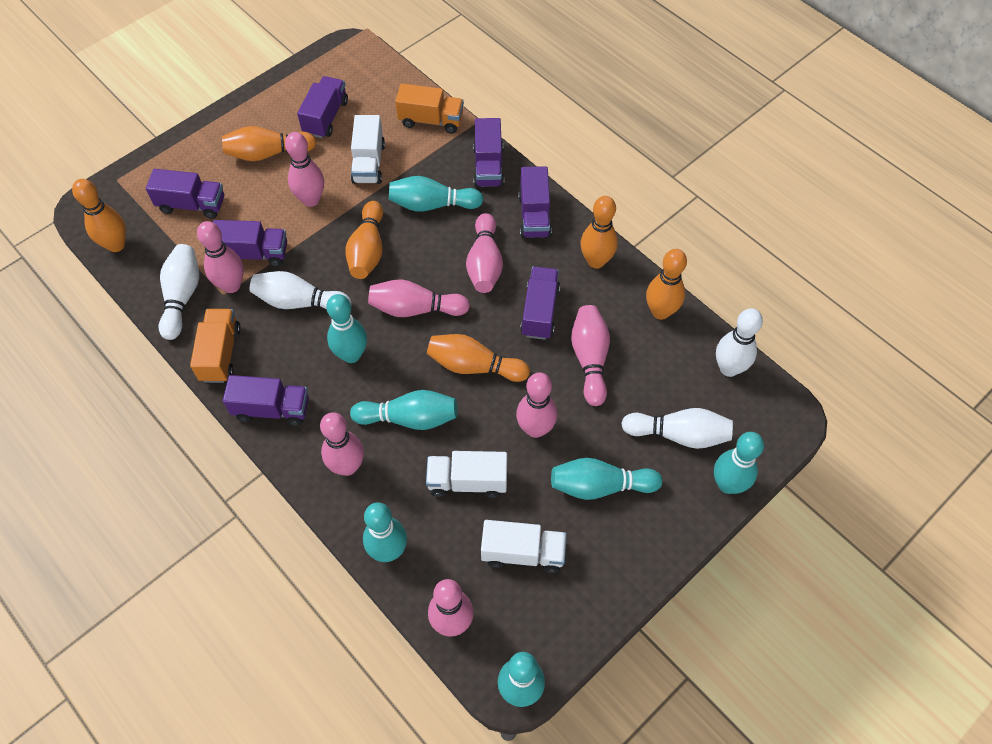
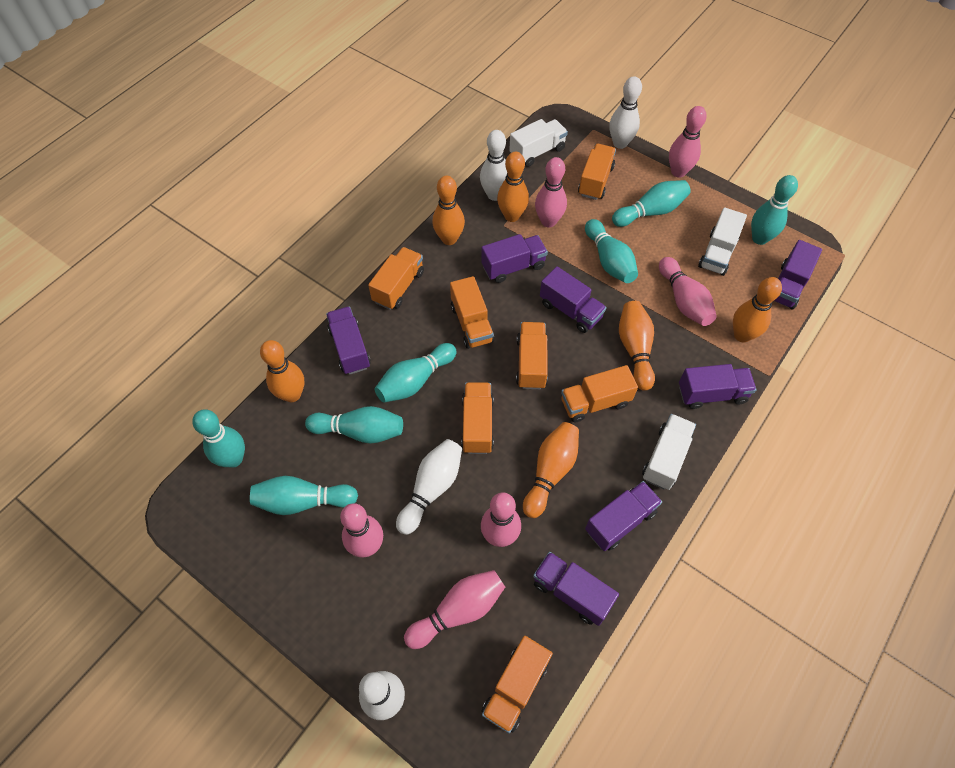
orange truck: [190,309,241,383] [395,84,464,133] = 2 -> [368,247,424,310] [450,276,494,349] [461,382,494,454] [481,636,553,734] [516,322,548,389] [561,365,638,422] [578,144,616,200] = 7
pink bowling pin: [197,221,244,293] [285,132,324,207] [320,412,364,476] [368,279,470,317] [428,579,474,637] [466,213,503,293] [516,372,557,438] [571,305,610,406] = 8 -> [340,503,383,557] [404,570,505,649] [481,492,521,547] [535,157,567,227] [659,257,717,326] [669,106,707,178] = 6

